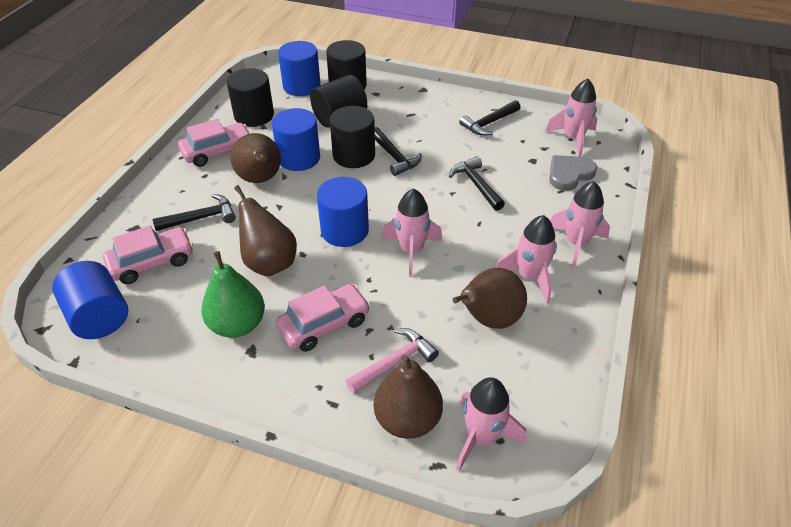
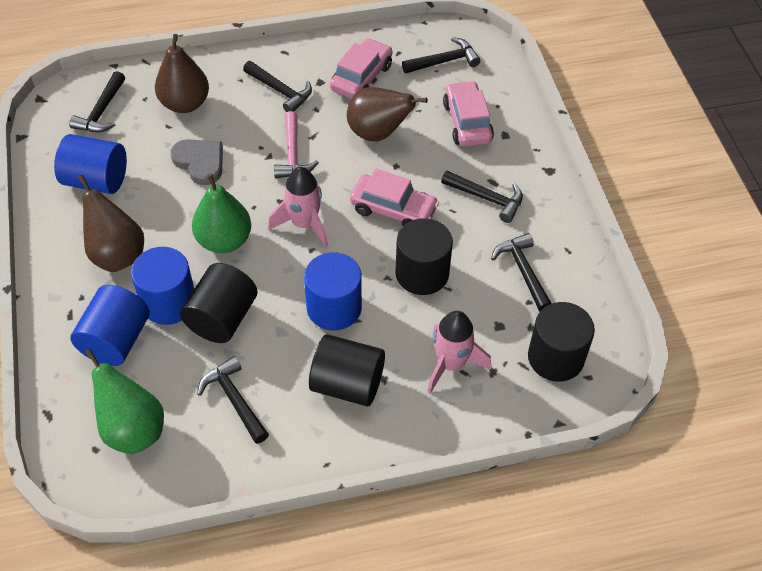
black hammer: [153,194,236,231] [375,127,422,176] [449,156,505,211] [459,100,521,136] = 4 -> [69,71,125,132] [197,356,269,444] [243,61,312,112] [402,37,481,73] [441,171,523,223] [491,233,552,311] = 6
brown pear: [230,133,281,183] [234,185,297,276] [374,354,443,439] [452,268,527,329] = 4 -> [78,175,144,272] [155,34,209,113] [347,87,428,142] = 3
green pear: [201,251,265,338] = 1 -> [85,349,164,454] [192,174,251,253] = 2
pink rocket: [382,188,443,277] [456,377,526,471] [496,215,557,304] [545,78,597,157] [550,181,610,268] = 5 -> [268,167,328,247] [427,311,491,393] = 2

